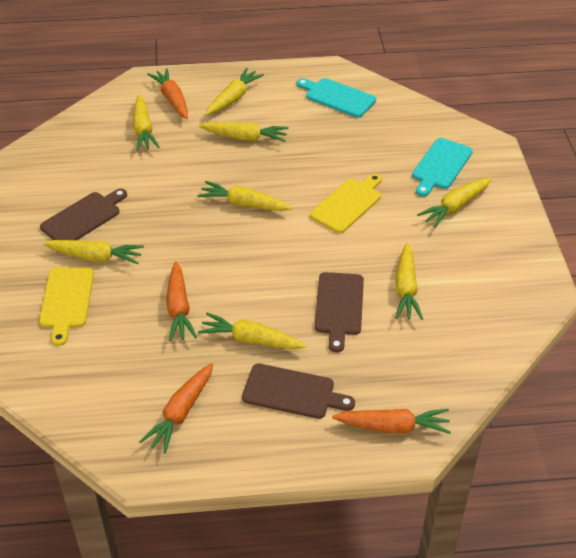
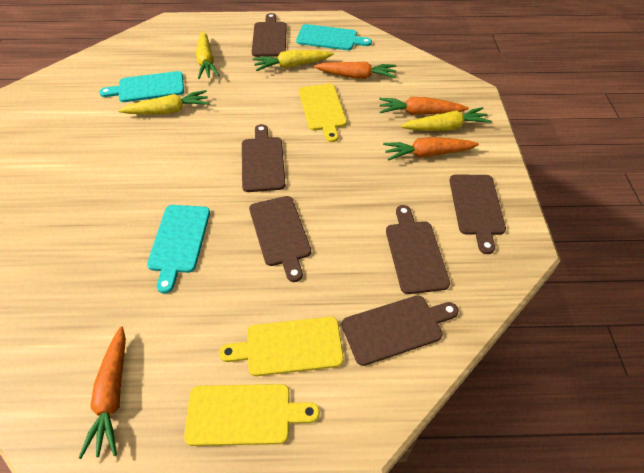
brown cutting board: [40,188,127,240] [242,363,355,419] [315,272,364,353] = 3 -> [242,124,285,192] [249,196,311,282] [252,13,287,57] [342,295,459,366] [386,205,450,294] [450,175,506,254] = 6
turquoise cutting board: [297,78,376,117] [412,138,473,197] = 2 -> [99,71,184,102] [147,205,210,294] [296,24,372,50] = 3
yellow carrot: [43,240,144,264] [133,95,160,151] [197,181,292,211] [198,313,306,350] [199,122,289,142] [205,68,264,115] [395,243,423,320] [417,178,492,228] = 8 -> [118,90,209,114] [196,31,220,79] [253,50,334,71] [400,107,492,131] = 4
yellow cutting board: [39,267,94,346] [310,174,382,233] = 2 -> [184,384,320,446] [219,317,344,376] [299,84,347,142] = 3

